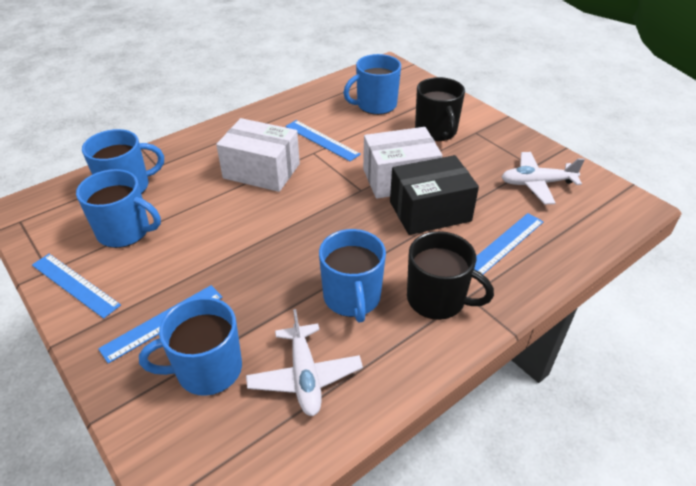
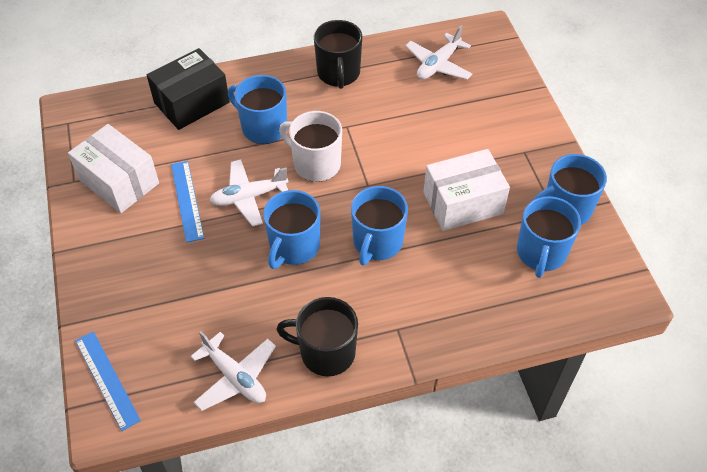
blue ruler: [32,254,121,319] [98,285,222,364] [285,120,361,161] [474,213,544,274] = 4 -> [75,331,141,431] [171,161,204,243] = 2
white mug: none = 0 -> [279,111,342,182] = 1
white plane: [246,309,363,416] [502,152,585,204] = 2 -> [191,331,276,411] [210,159,289,227] [405,25,472,80] = 3

